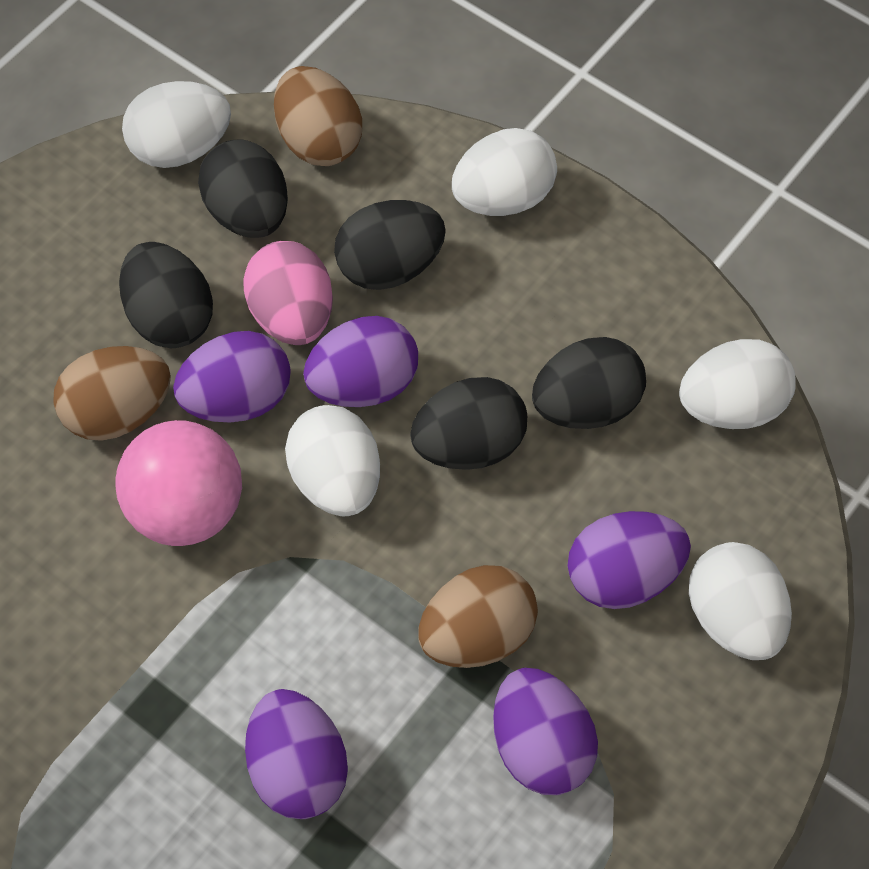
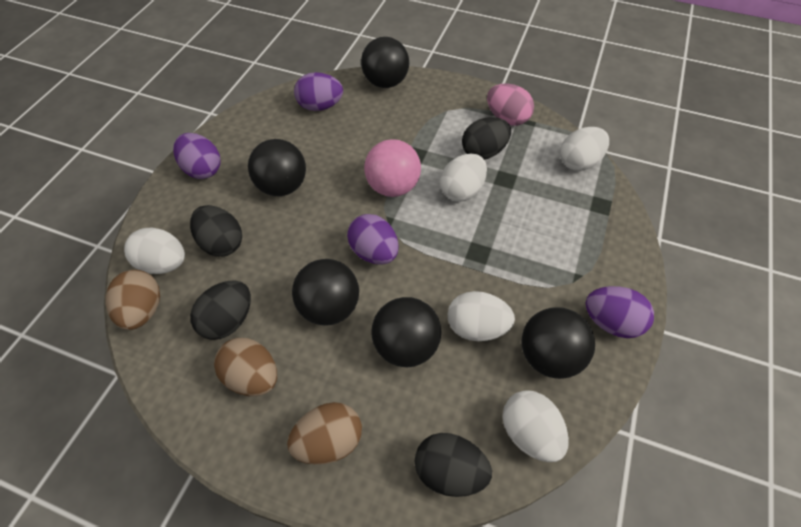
black ball: none = 0 -> [248,139,306,196] [292,259,359,325] [361,37,409,88] [371,297,441,367] [521,307,595,379] = 5
black egg: [119,242,213,348] [198,139,288,238] [334,200,446,290] [410,377,527,470] [532,337,646,429] = 5 -> [190,205,242,257] [190,280,251,340] [415,433,492,497] [462,117,511,160] = 4
purple egg: [173,331,291,422] [245,689,348,819] [303,316,418,407] [493,668,598,795] [567,511,691,609] = 5 -> [173,133,221,179] [294,72,343,111] [347,214,399,265] [586,286,654,338] = 4

